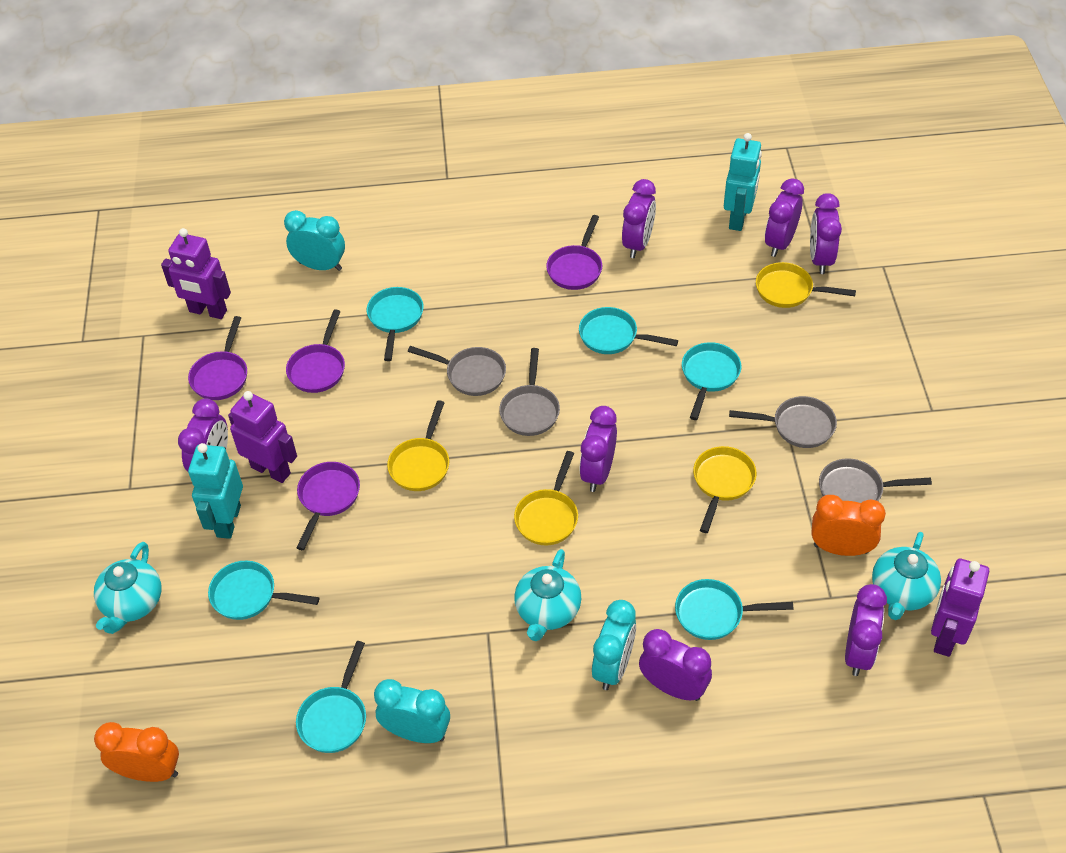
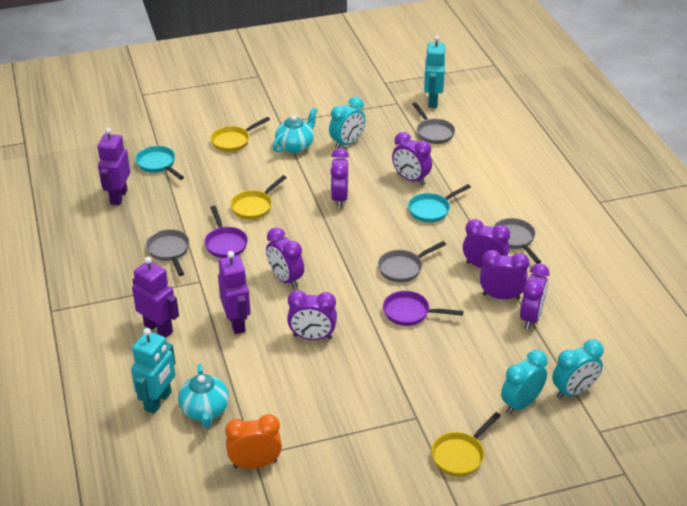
orange clock: [94,722,179,782] [811,495,886,556] = 2 -> [225,414,282,469] = 1
purple pan: [188,316,247,400] [286,309,345,393] [296,462,360,550] [546,215,602,290] = 4 -> [204,206,248,258] [383,291,463,326] = 2
turquoise pan: [208,561,319,620] [296,641,366,753] [367,287,424,361] [579,307,678,354] [675,579,794,640] [682,342,742,420] = 6 -> [135,146,184,180] [408,184,471,222] = 2
turquoise teapot: [94,542,162,634] [514,549,581,641] [872,532,941,620] = 3 -> [178,364,229,427] [273,108,317,153] = 2
yellow pan: [387,400,449,491] [514,451,578,545] [693,446,757,533] [756,262,856,308] = 4 -> [211,117,270,152] [230,175,287,220] [431,412,501,476] = 3

